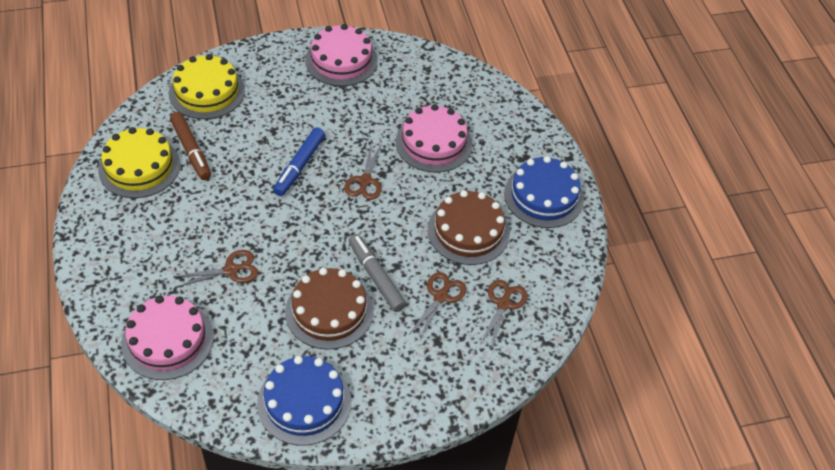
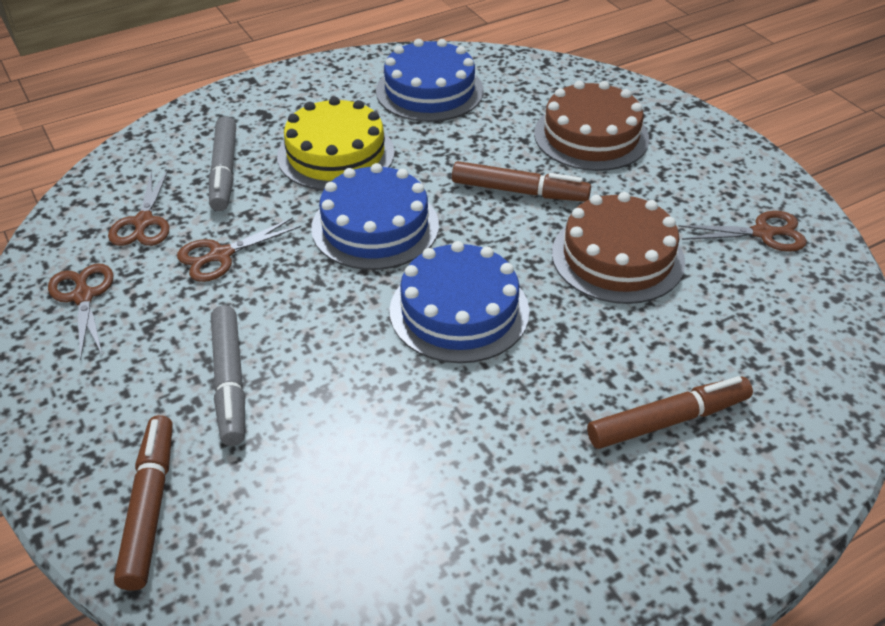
blue cake: [257,356,351,446] [504,156,584,228] = 2 -> [311,163,439,270] [376,39,484,122] [390,241,529,363] = 3
blue marker: [273,127,325,196] = 1 -> none = 0
brown marker: [170,112,211,180] = 1 -> [114,415,173,591] [452,161,591,202] [587,376,753,449] = 3
grey marker: [349,234,406,312] = 1 -> [209,116,236,211] [211,306,245,446] = 2
pink cake: [121,295,214,380] [305,24,378,86] [396,104,473,173] = 3 -> none = 0
yellow cake: [98,127,180,198] [169,54,245,119] = 2 -> [277,97,395,191] = 1

